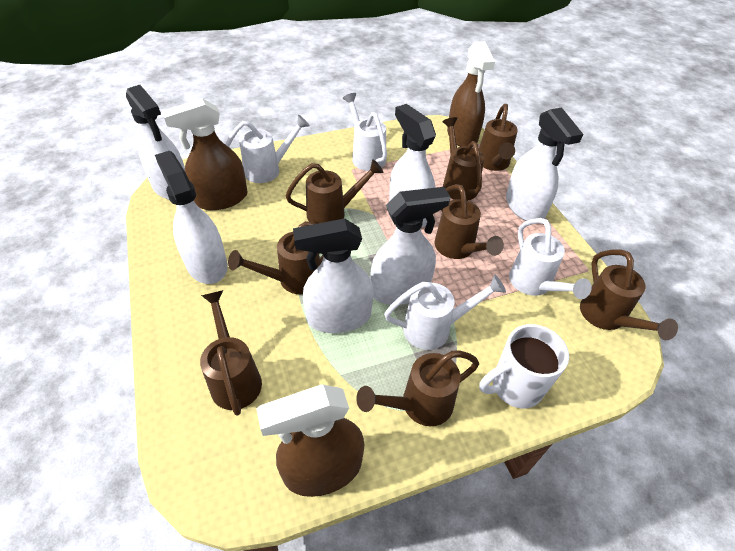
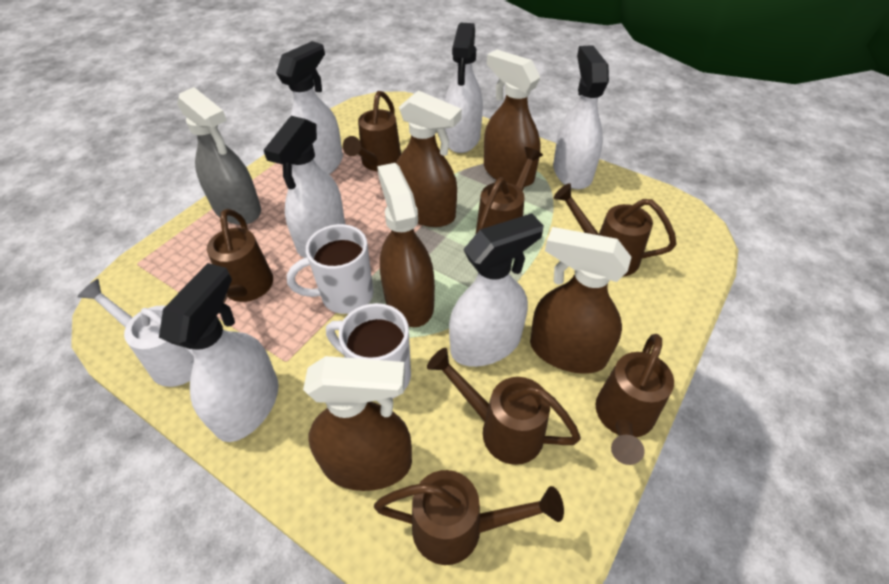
brown spray bottle: [162,98,248,210] [256,384,364,497] [447,41,495,147] = 3 -> [303,356,412,491] [377,163,435,327] [396,90,462,227] [484,50,541,187] [530,227,631,374] = 5
brown watering can: [200,290,262,416] [228,221,323,294] [286,159,383,224] [356,351,479,426] [434,184,504,259] [442,117,484,201] [479,104,518,171] [580,250,678,340] = 8 -> [207,209,273,303] [343,91,401,171] [374,470,564,565] [427,348,581,465] [476,147,543,234] [554,183,677,276] [596,334,674,465] = 7
grey spray bottle: none = 0 -> [177,87,261,225] = 1
white mug: [479,324,569,409] = 1 -> [287,224,374,314] [326,303,411,399] = 2
white watering can: [225,115,310,183] [343,93,387,171] [384,275,506,350] [509,218,592,299] = 4 -> [77,279,194,387] = 1

